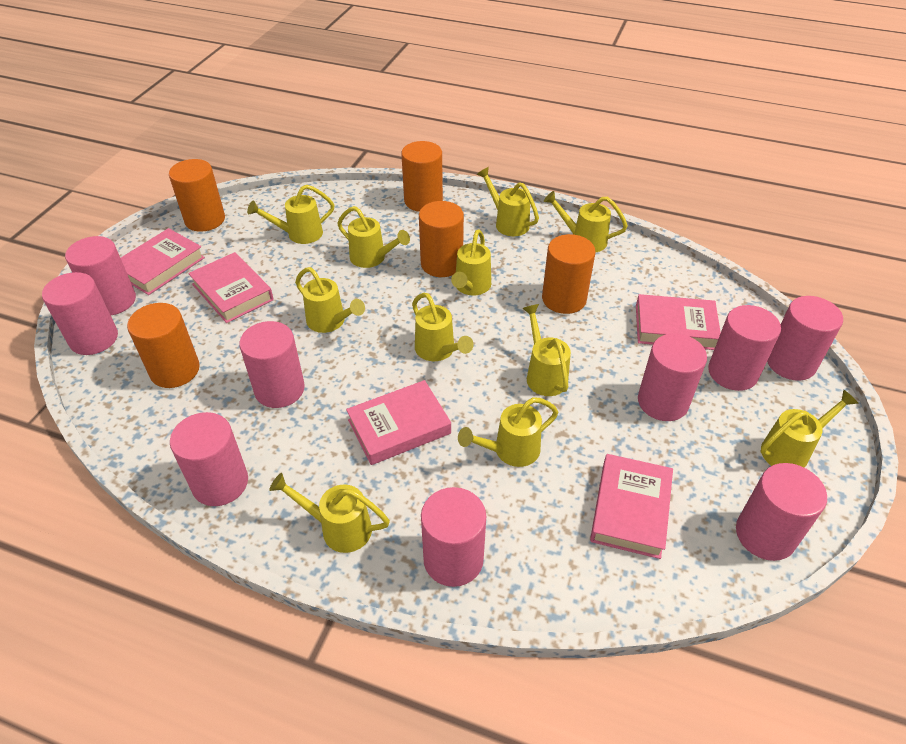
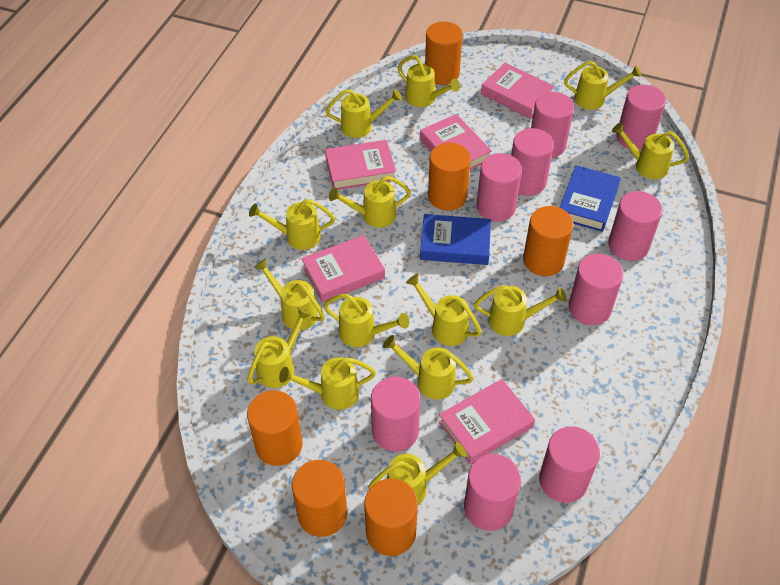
blue book: none = 0 -> [420,214,491,265] [559,165,621,232] = 2
orange cylinder: [127,303,200,388] [169,159,225,232] [401,141,443,212] [419,201,464,277] [542,234,596,314] = 5 -> [247,390,303,466] [292,460,347,537] [364,478,418,556] [425,22,463,85] [428,143,471,211] [523,206,573,276] = 6
yellow watering can: [247,184,334,244] [269,473,390,553] [295,267,365,333] [337,206,410,268] [412,293,474,361] [451,229,491,295] [458,397,558,467] [477,167,539,236] [522,304,571,396] [544,191,628,252] [760,390,859,468] = 11 -> [247,307,312,388] [249,199,335,250] [254,258,325,330] [279,357,376,410] [323,294,409,347] [325,89,402,138] [329,176,411,228] [368,442,467,505] [383,335,473,400] [398,55,460,107] [406,274,482,346] [474,285,567,336] [564,61,641,110] [612,122,689,179] = 14

